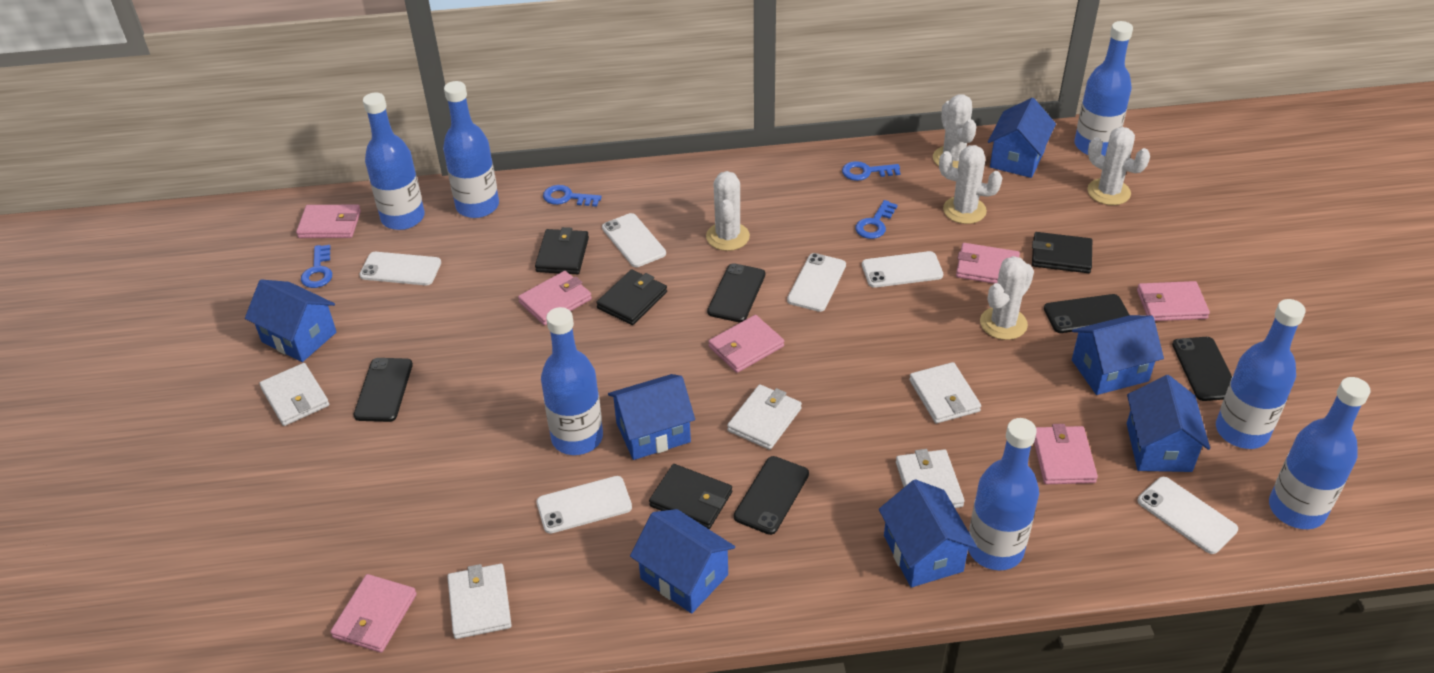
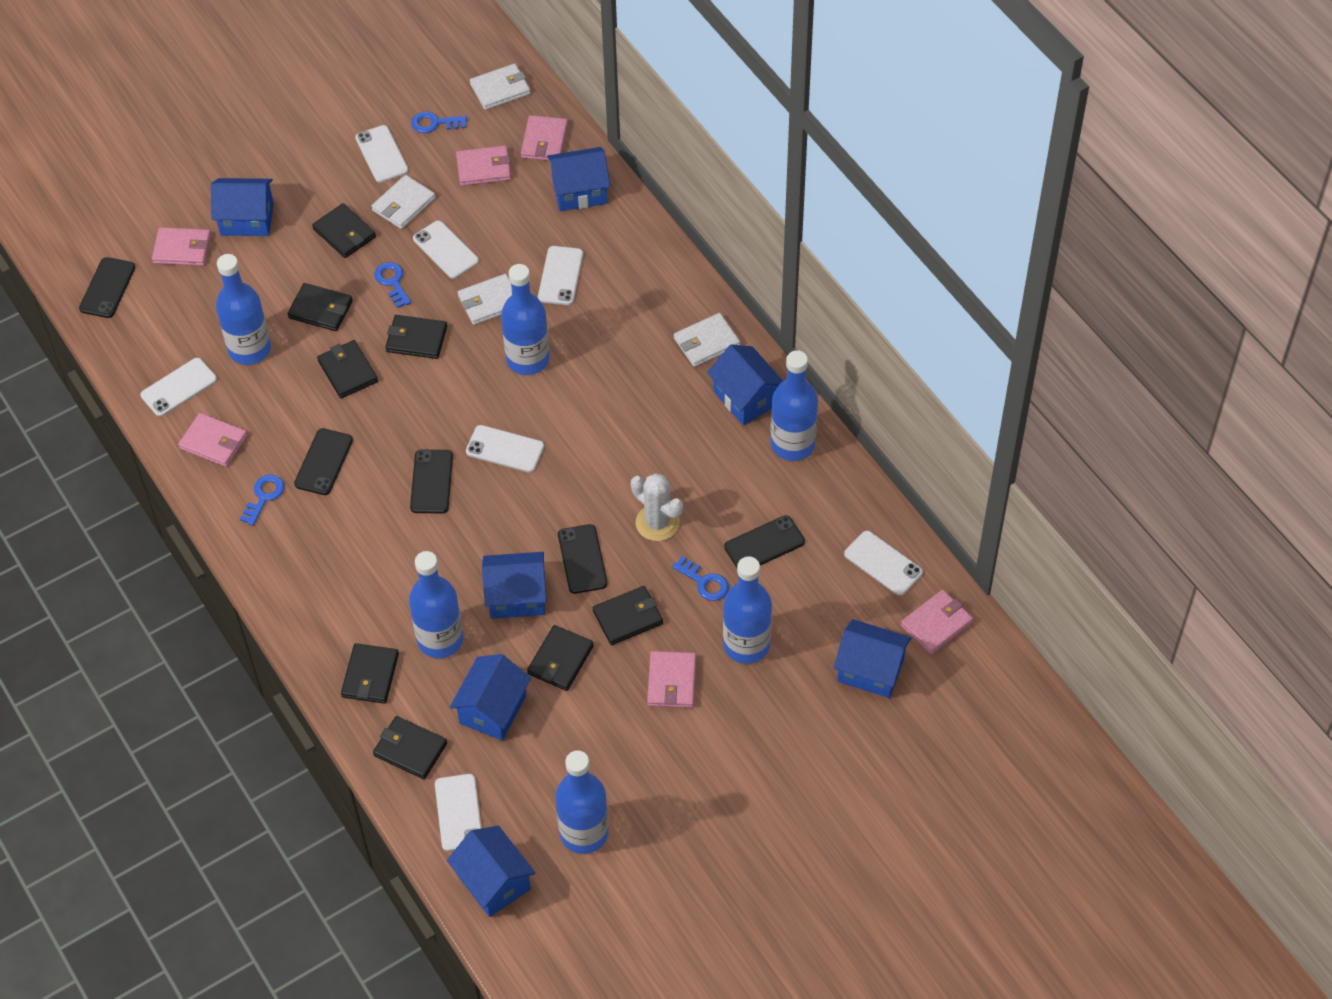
black wallet: [535,227,589,274] [596,269,667,325] [649,464,732,529] [1032,232,1092,273] = 4 -> [288,283,353,331] [312,203,376,258] [317,340,378,398] [341,643,399,704] [373,716,447,779] [385,315,447,359] [527,625,594,691] [593,586,663,645] = 8
blue bottle: [363,92,425,230] [443,81,499,218] [541,307,603,455] [968,418,1039,570] [1074,21,1133,156] [1216,299,1306,449] [1269,377,1370,529] = 7 -> [216,254,271,365] [409,551,463,658] [501,264,550,375] [555,751,609,854] [723,556,772,664] [771,350,818,461] = 6
pink wallet: [296,205,361,238] [330,574,417,653] [518,271,592,326] [708,315,784,373] [956,243,1020,284] [1034,424,1098,484] [1137,281,1210,321] = 7 -> [152,227,211,266] [178,413,247,467] [456,146,511,186] [521,115,568,161] [647,651,696,708] [901,590,973,654] = 6
white cactus: [706,171,750,251] [933,94,976,168] [939,145,1002,224] [980,256,1034,340] [1087,127,1150,205] = 5 -> [631,473,683,541] = 1
white phone: [359,252,441,285] [536,476,632,534] [602,213,666,267] [787,253,846,312] [862,251,943,288] [1138,477,1238,554] = 6 -> [140,358,217,417] [355,125,409,183] [413,220,479,279] [435,774,482,851] [466,425,544,473] [538,246,583,305] [844,531,923,596] = 7
white wallet: [259,363,329,426] [447,564,512,639] [727,384,802,450] [896,449,965,508] [909,362,981,423] = 5 -> [372,175,436,229] [458,274,512,325] [470,64,531,110] [674,313,740,367] = 4

